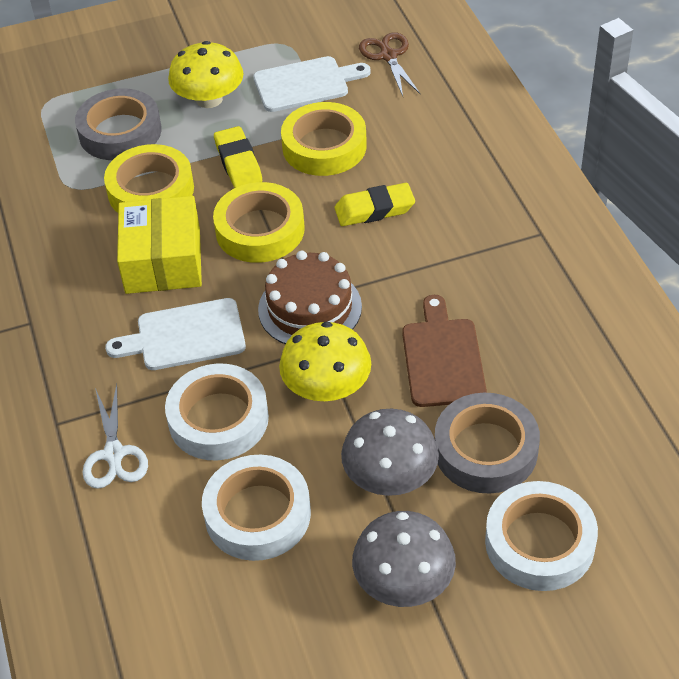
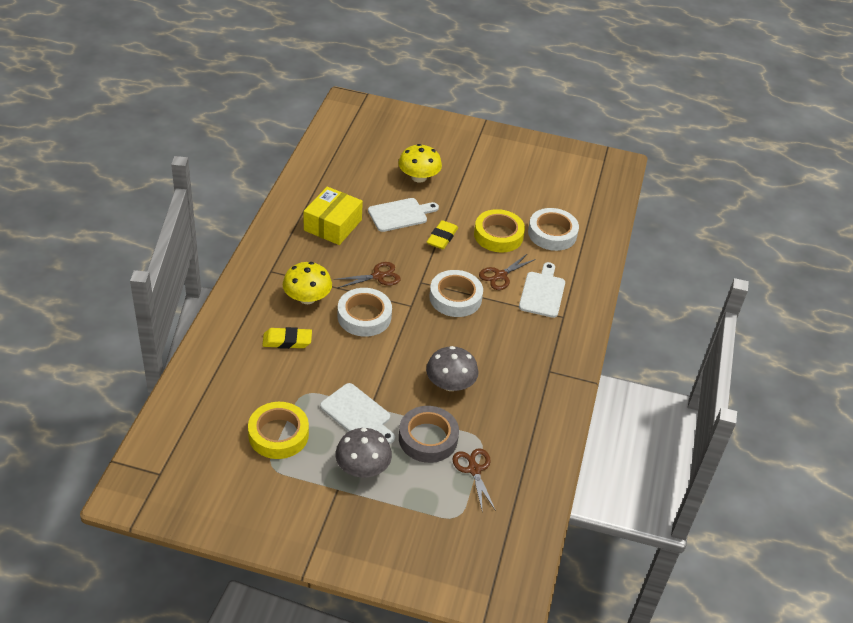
brown cake: [258,251,362,344] = 1 -> none = 0
brown cutting board: [402,295,487,407] = 1 -> none = 0
brown scissors: [359,32,420,96] = 1 -> [334,262,401,288] [453,448,496,511] [479,253,536,290] = 3
grey tape: [75,88,161,160] [435,393,540,494] = 2 -> [399,406,459,463] = 1
white cutting board: [105,298,246,370] [253,56,371,112] = 2 -> [320,383,395,444] [368,198,439,232] [519,262,565,318] = 3
white scissors: [82,384,148,489] = 1 -> none = 0
yellow tape: [104,144,194,213] [213,182,305,263] [281,102,367,176] = 3 -> [248,402,309,459] [474,209,525,252] = 2

